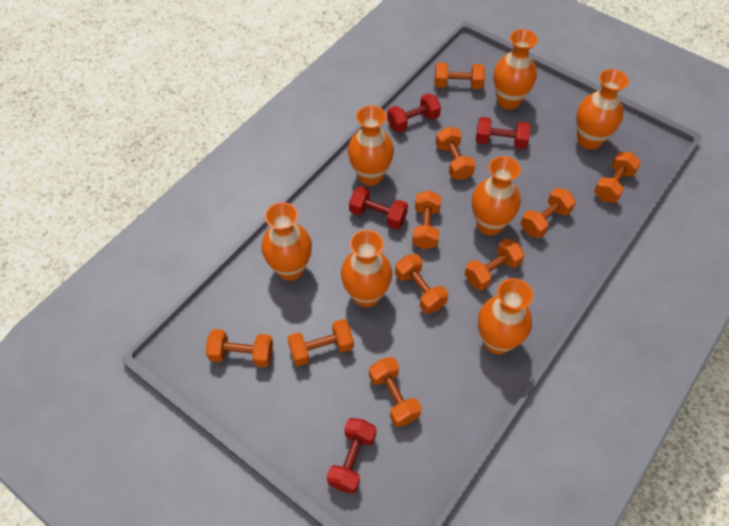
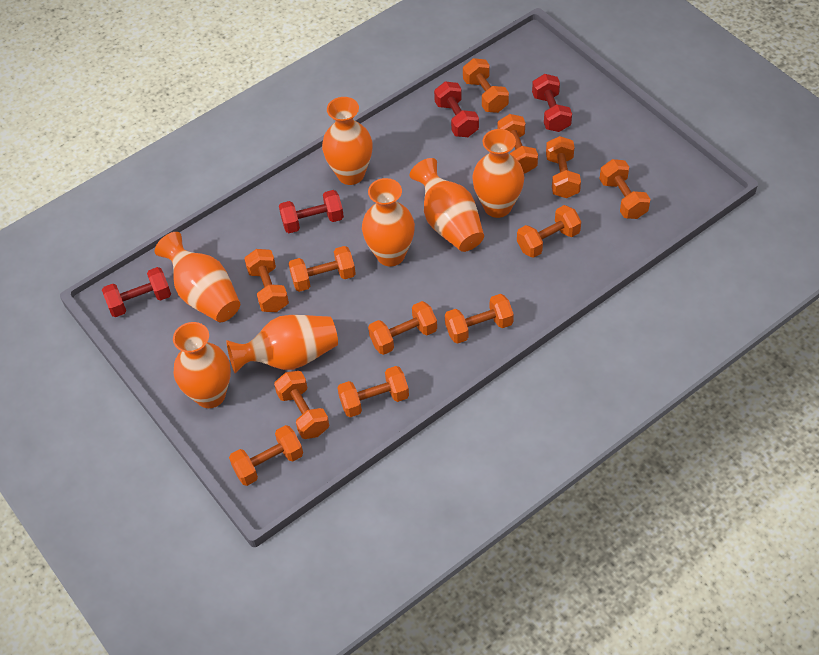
orange dumbbell: [206,329,273,367] [287,319,354,366] [369,357,422,427] [395,254,448,314] [412,190,441,250] [435,62,485,89] [436,127,476,180] [465,238,524,290] [521,188,576,238] [594,152,641,203] = 10 -> [229,425,303,486] [244,249,289,312] [274,371,329,439] [288,246,356,292] [338,366,409,417] [368,301,437,355] [445,294,514,344] [463,58,509,113] [497,114,538,173] [517,205,581,258] [546,136,581,198] [600,159,650,219] = 12

